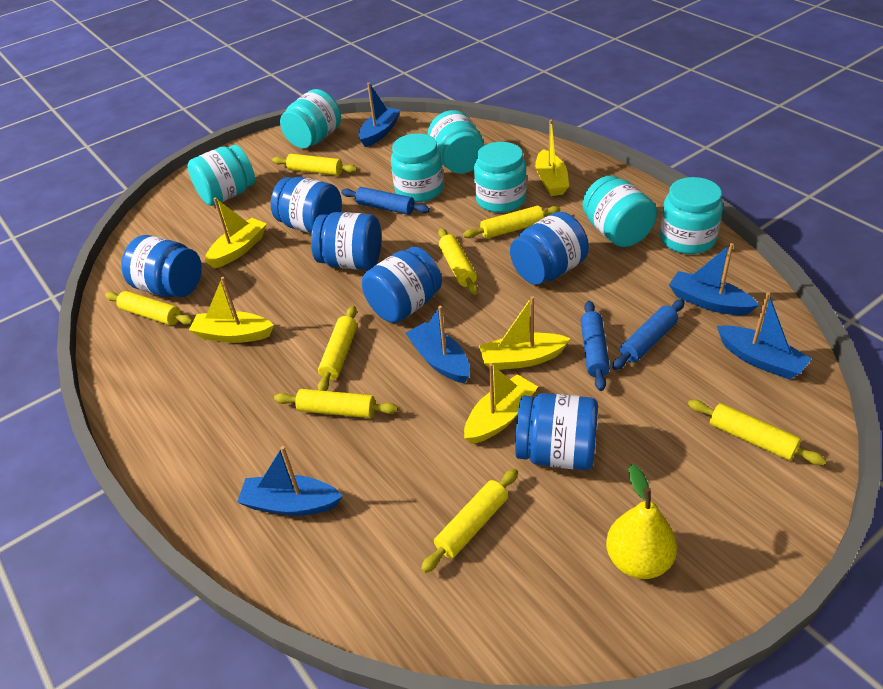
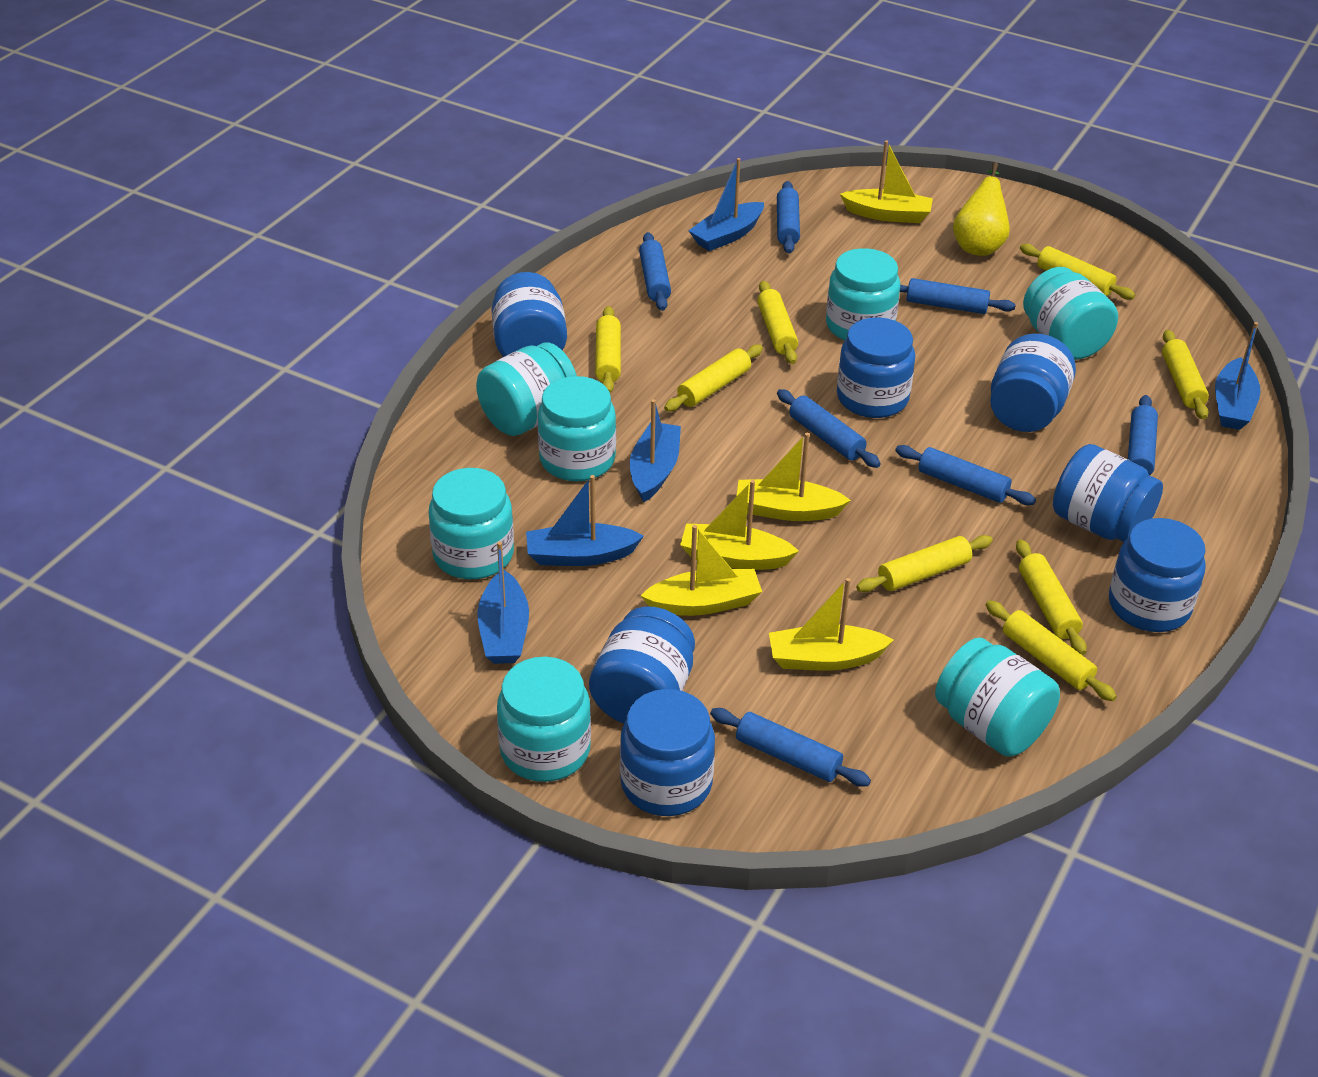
blue jar: [121,235,202,297] [271,177,342,234] [311,212,381,270] [362,247,442,323] [510,212,589,285] [515,393,598,470] = 6 -> [491,272,567,357] [589,606,695,724] [620,689,715,816] [837,317,915,418] [990,334,1076,432] [1053,444,1163,542] [1109,518,1206,632] = 7
blue rolling pin: [341,187,430,215] [581,301,610,391] [612,299,684,370] = 3 -> [639,232,671,311] [710,708,871,787] [777,181,800,254] [777,389,881,468] [895,445,1036,505] [900,278,1016,314] [1128,395,1158,476] = 7

